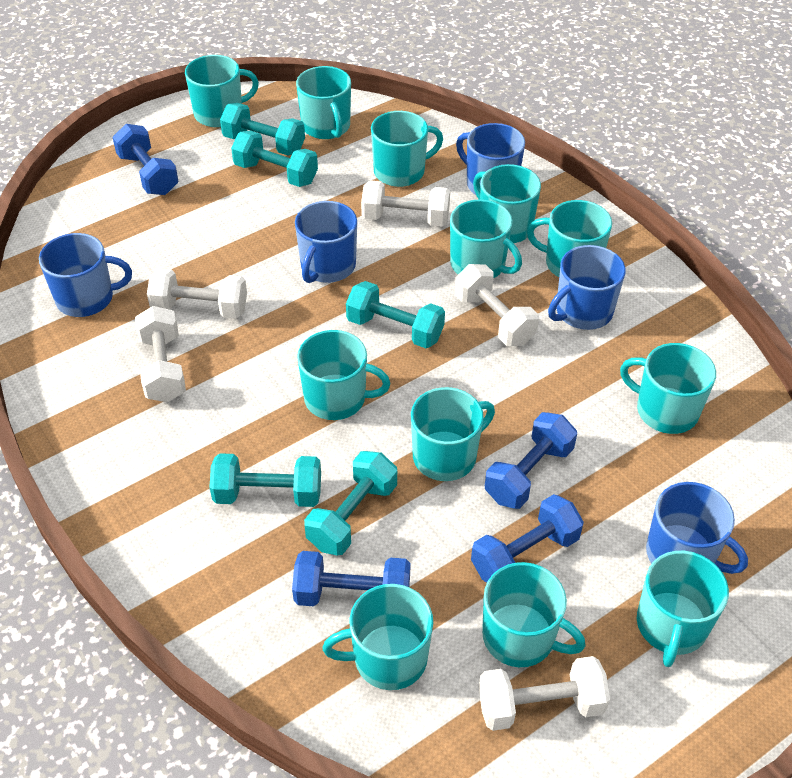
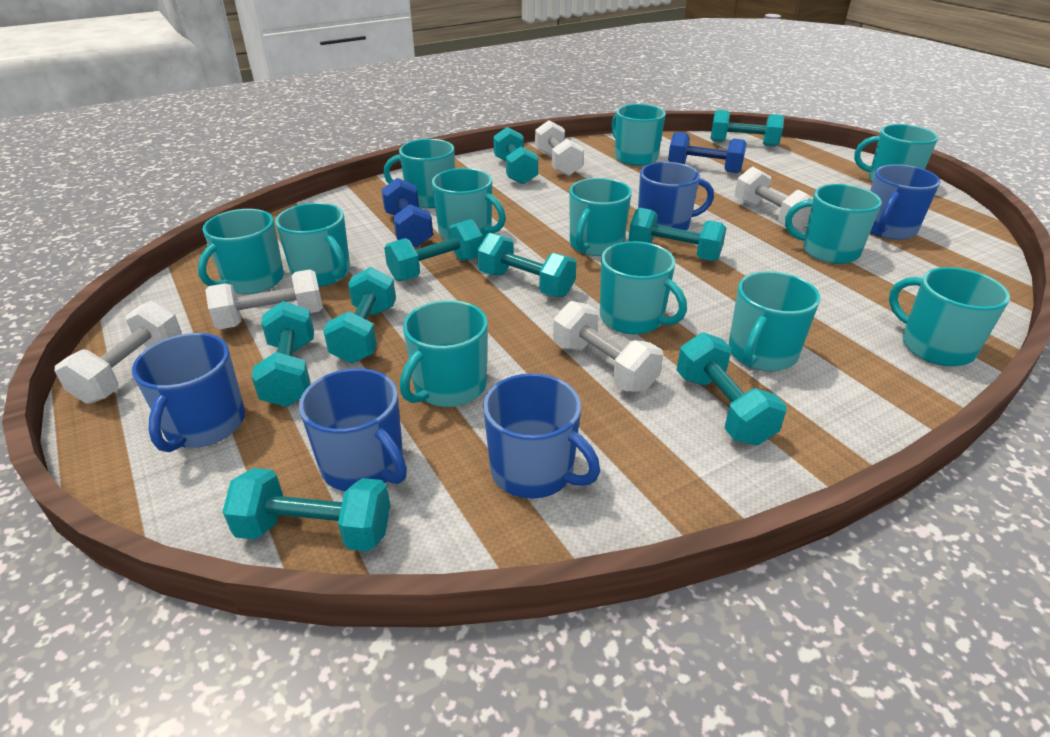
blue dumbbell: [112,124,179,195] [292,551,411,606] [471,494,584,583] [485,412,577,509] = 4 -> [381,178,433,247] [668,132,747,173] = 2
turquoise dumbbell: [209,453,321,507] [220,103,305,155] [231,131,318,187] [304,451,397,555] [346,281,445,348] = 5 -> [223,468,391,551] [252,301,314,407] [323,267,396,363] [384,219,483,281] [477,233,576,297] [493,127,538,185] [628,207,727,261] [677,332,787,445] [710,110,784,147] = 9

